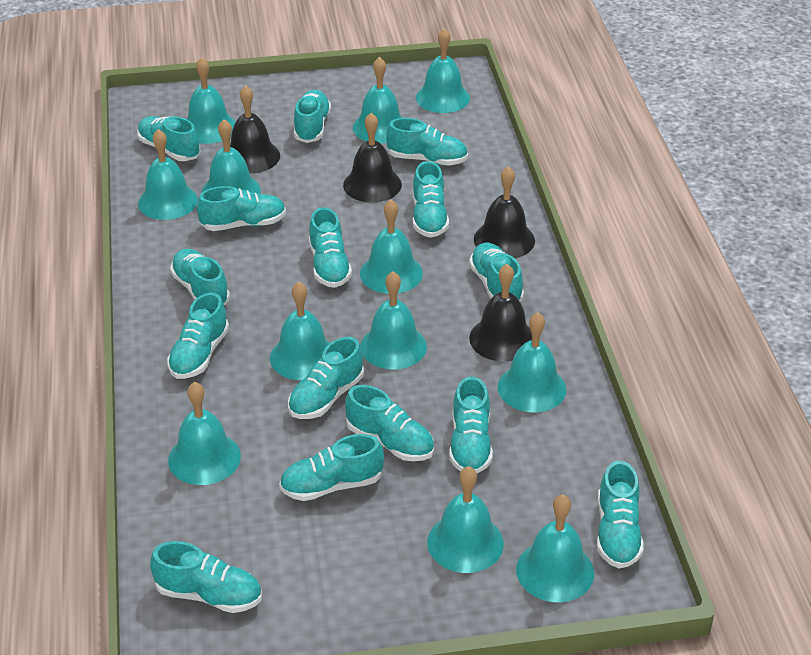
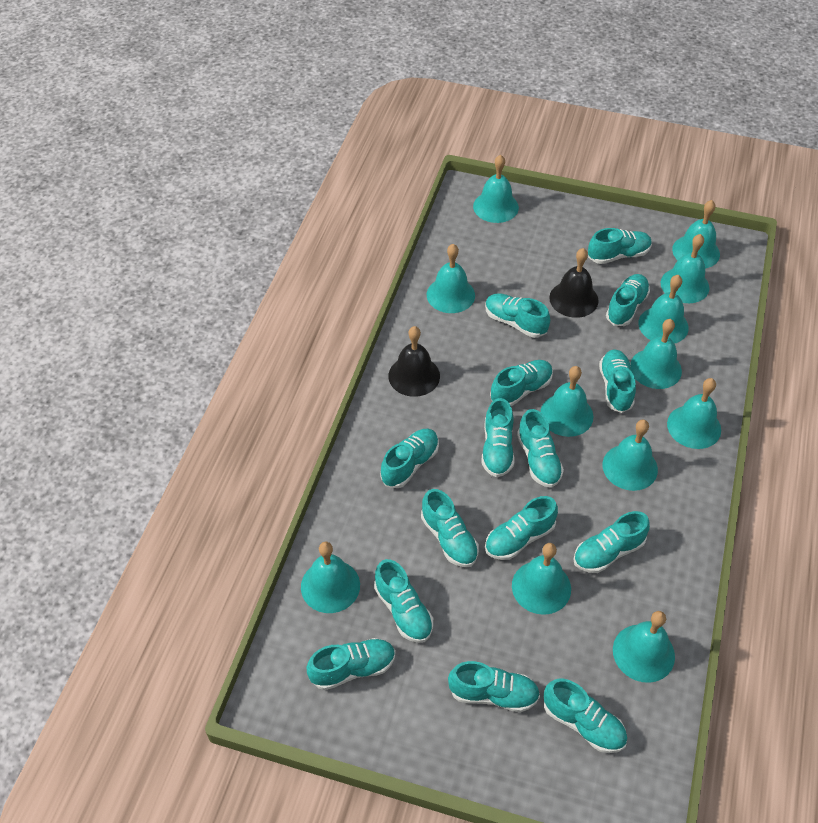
black bell: [230,85,280,174] [343,113,402,203] [469,264,532,362] [474,166,535,258] = 4 -> [388,326,440,397] [549,248,598,318] = 2

